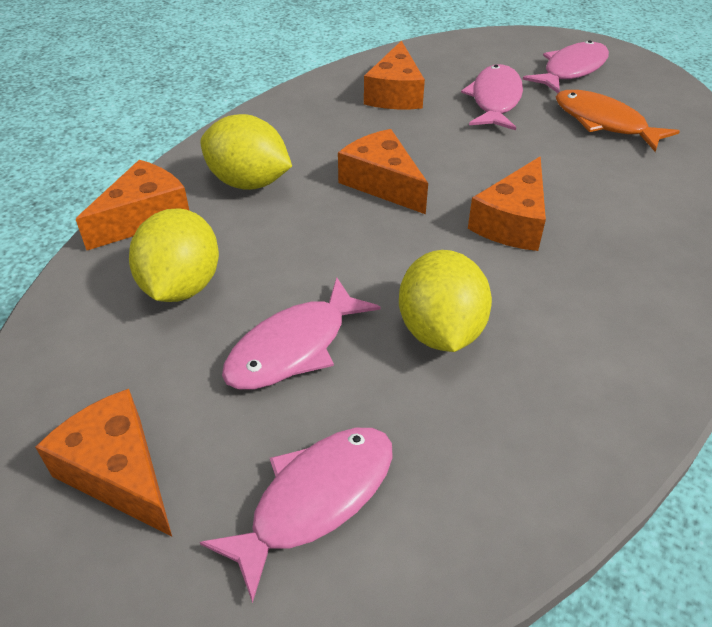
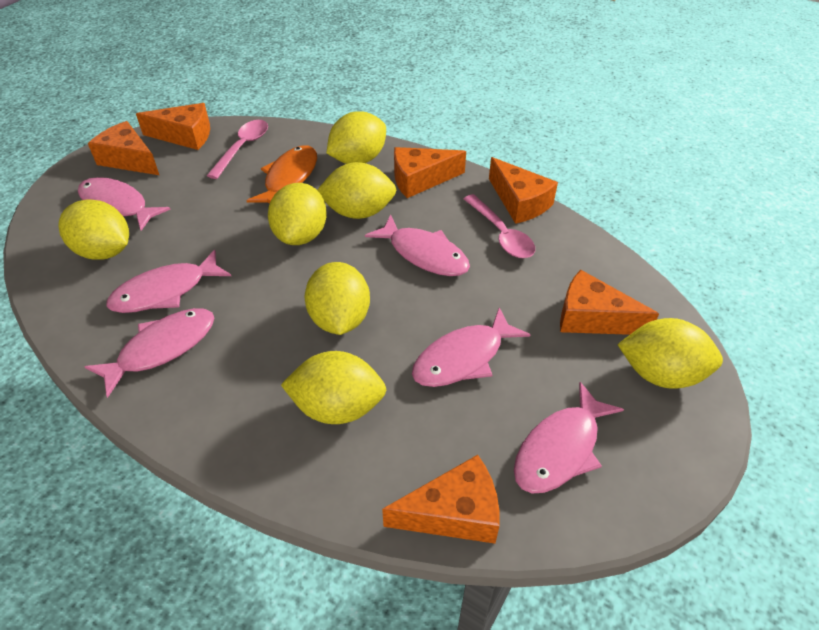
orange cheese: [35,389,172,536] [76,160,189,250] [338,129,428,214] [364,40,425,109] [468,157,546,251] = 5 -> [88,121,159,175] [136,103,210,150] [382,455,500,544] [394,147,466,198] [489,157,558,224] [560,270,659,335] = 6
pink fish: [200,428,393,603] [222,277,381,390] [461,64,523,130] [522,40,609,93] = 4 -> [78,177,171,231] [84,308,214,398] [106,250,231,313] [365,215,470,276] [412,308,530,387] [514,382,624,493] = 6
pink spoon: none = 0 -> [207,120,268,179] [464,194,535,258] = 2
yellow lemon: [129,208,219,302] [201,114,292,190] [399,250,492,352] = 3 -> [58,199,129,260] [268,183,327,245] [281,351,386,424] [304,262,370,335] [317,162,396,219] [326,112,386,164] [617,318,723,389] = 7

